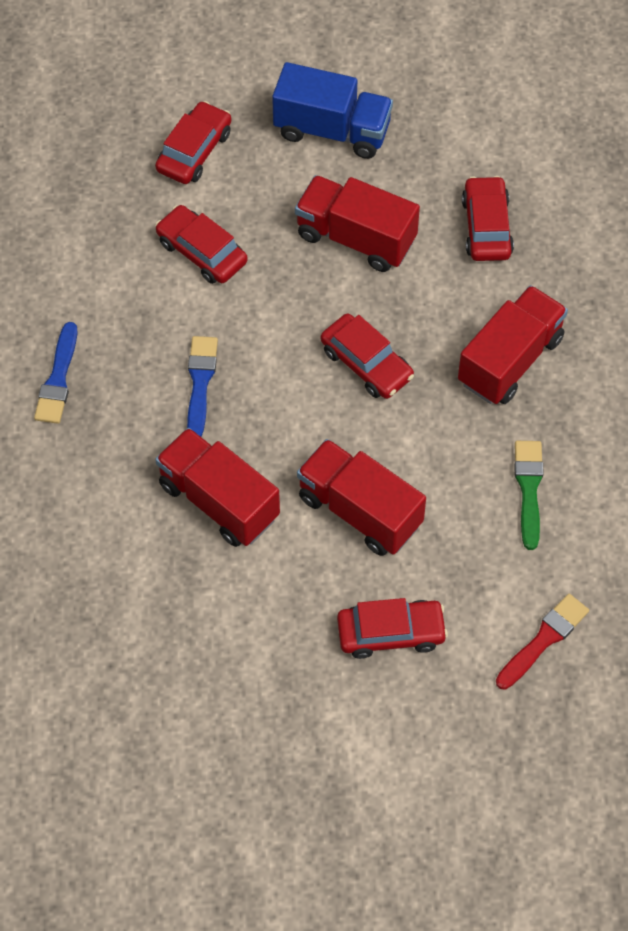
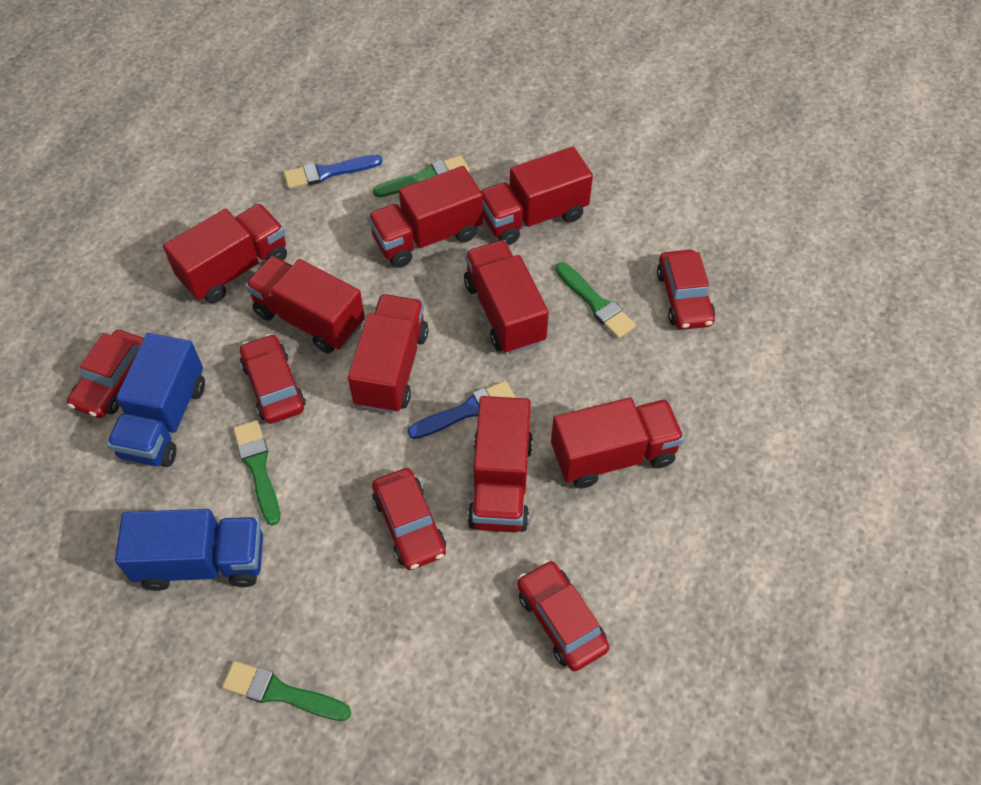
blue truck: [272,62,393,159] = 1 -> [107,333,205,467] [115,509,263,591] = 2
green brush: [514,441,544,550] = 1 -> [222,661,351,721] [233,420,280,526] [373,155,469,197] [556,262,636,339] = 4
red brush: [496,594,589,690] = 1 -> none = 0
red truck: [155,428,280,547] [295,175,420,272] [297,439,426,556] [458,285,568,404] = 4 -> [163,204,287,303] [245,256,365,354] [348,294,428,413] [368,166,483,268] [464,240,549,354] [467,396,533,533] [481,146,593,245] [551,398,684,488] = 8

